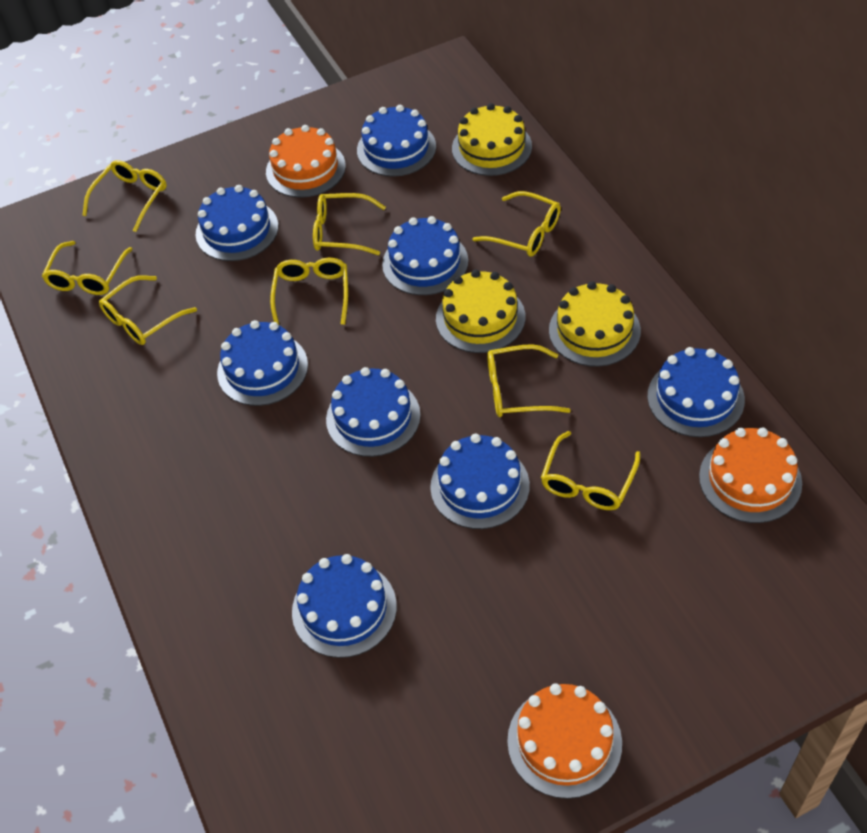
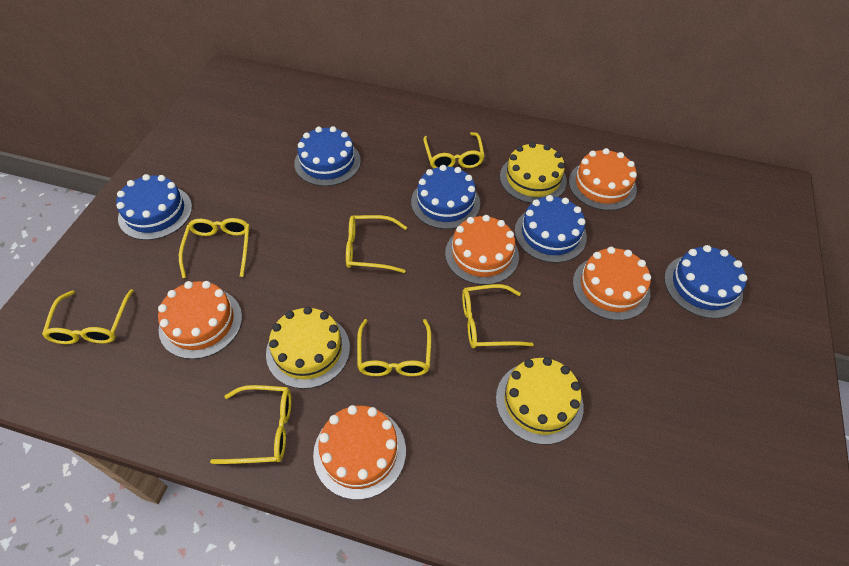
blue cake: [196,185,278,261] [217,320,308,406] [292,554,397,658] [326,367,421,457] [357,105,436,177] [382,216,468,295] [430,434,530,529] [647,347,745,437] = 8 -> [116,174,192,240] [294,126,361,186] [411,165,480,229] [515,195,587,263] [664,245,748,319] = 5
orange cake: [266,125,346,198] [507,683,622,799] [699,427,802,523] = 3 -> [158,281,242,359] [313,405,406,500] [445,215,519,285] [569,148,637,211] [573,247,651,320] = 5
yellow glasses: [42,241,133,295] [82,160,167,232] [99,275,197,345] [270,258,348,326] [313,193,386,255] [472,191,561,257] [487,344,571,417] [541,431,640,510] = 8 -> [42,289,134,344] [179,218,250,278] [210,385,291,464] [346,215,407,273] [357,319,432,376] [423,132,485,169] [462,284,534,348] = 7

